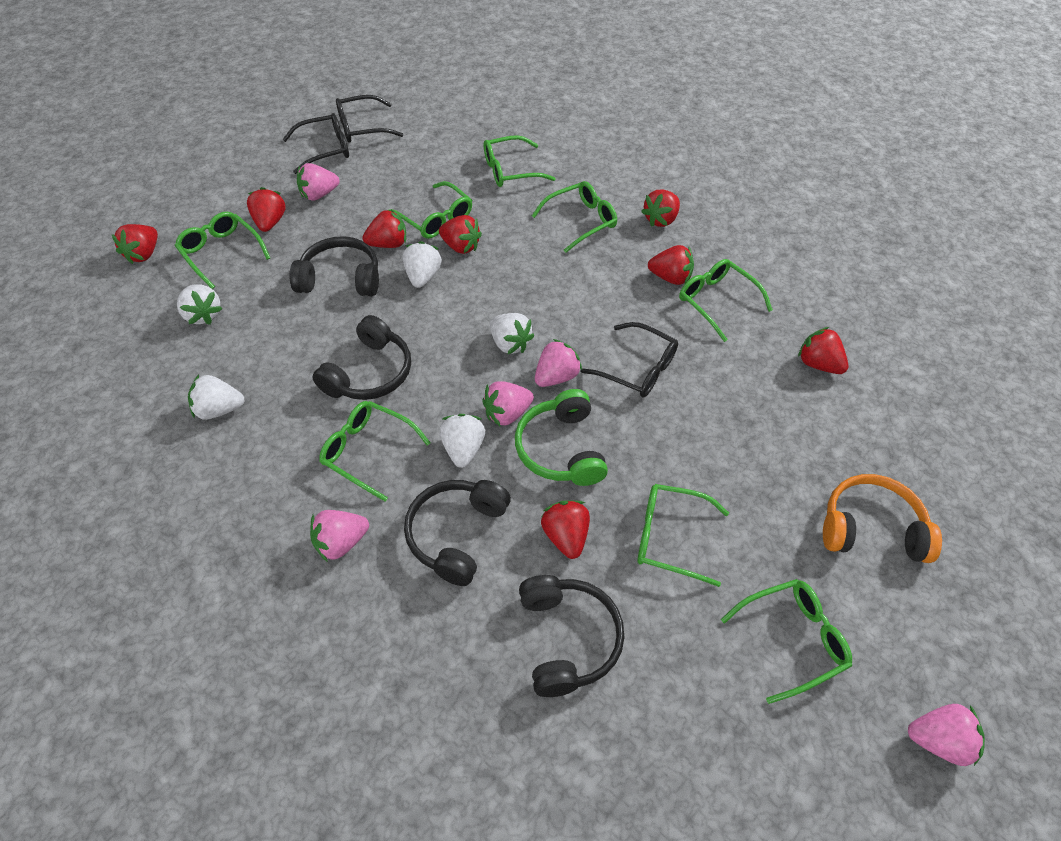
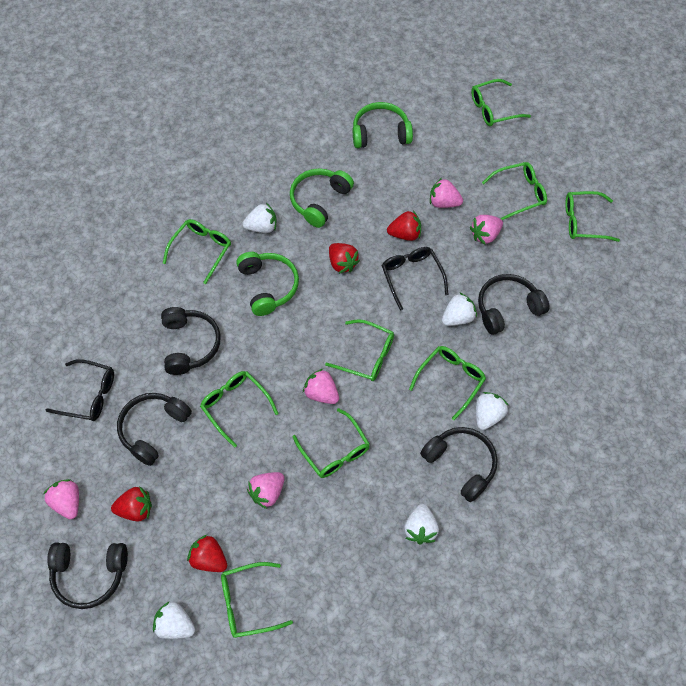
black glasses: [283,113,349,174] [336,95,403,143] [581,322,678,398] = 3 -> [46,359,114,421] [381,247,449,311] = 2
black headphones: [289,236,379,296] [312,315,411,400] [404,480,511,586] [519,575,625,697] = 4 -> [47,542,128,609] [117,393,192,466] [161,307,221,375] [420,427,498,502] [478,274,550,335] = 5
green glasses: [175,212,270,289] [319,401,431,502] [388,181,472,239] [484,135,556,187] [532,181,617,253] [637,484,729,587] [679,259,773,342] [721,579,852,704] = 8 -> [163,219,231,284] [200,371,279,448] [221,562,293,638] [293,408,370,478] [325,319,394,381] [409,346,486,420] [471,79,531,126] [482,162,547,220] [565,191,620,242] = 9
green headphones: [515,389,608,486] = 1 -> [236,252,299,316] [290,168,354,228] [353,102,413,148] = 3
orange headphones: [823,474,942,563] = 1 -> none = 0
red strawberry: [112,224,158,264] [247,187,286,232] [363,209,406,248] [439,215,482,254] [541,500,590,559] [641,190,680,227] [648,245,694,285] [798,327,848,374] = 8 -> [111,486,152,522] [187,535,227,572] [329,243,360,274] [387,211,421,241] = 4

